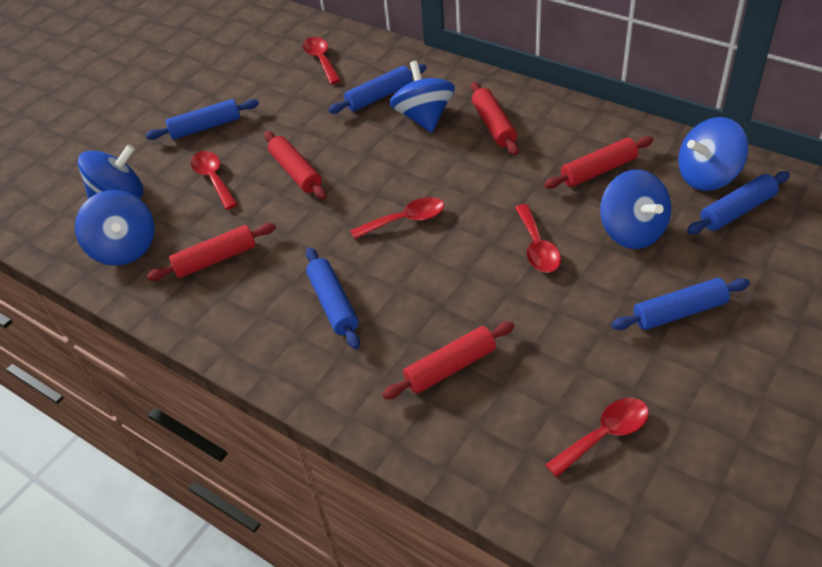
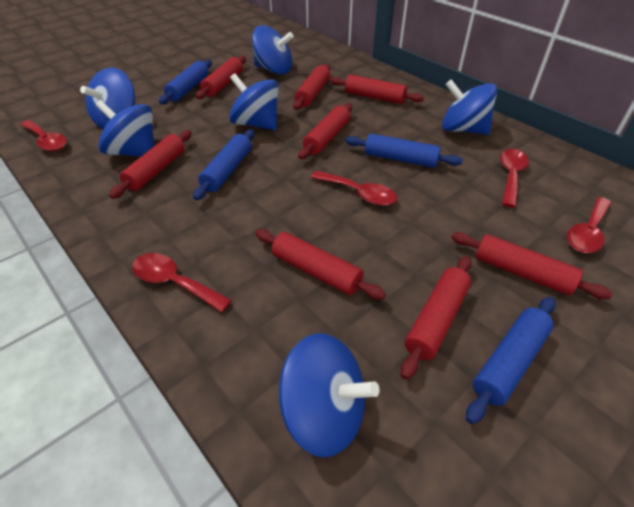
blue rolling pin: [146,99,259,140] [306,248,360,349] [328,64,427,114] [611,278,750,330] [687,171,790,234] = 5 -> [159,59,212,104] [193,129,254,200] [345,133,463,168] [466,297,555,424] = 4
blue spinning top: [75,190,155,266] [77,144,143,199] [390,61,455,133] [600,170,671,249] [678,117,748,191] = 5 -> [80,68,135,129] [96,100,154,157] [229,73,279,130] [252,25,294,75] [279,333,379,458] [442,79,497,135] = 6
red rolling pin: [147,223,276,281] [264,131,327,199] [382,321,515,399] [471,82,519,155] [544,136,653,189] = 5 -> [109,130,192,199] [196,56,246,99] [255,229,386,300] [293,64,331,110] [298,103,353,159] [330,75,424,104] [401,256,472,380] [451,232,612,299] = 8

